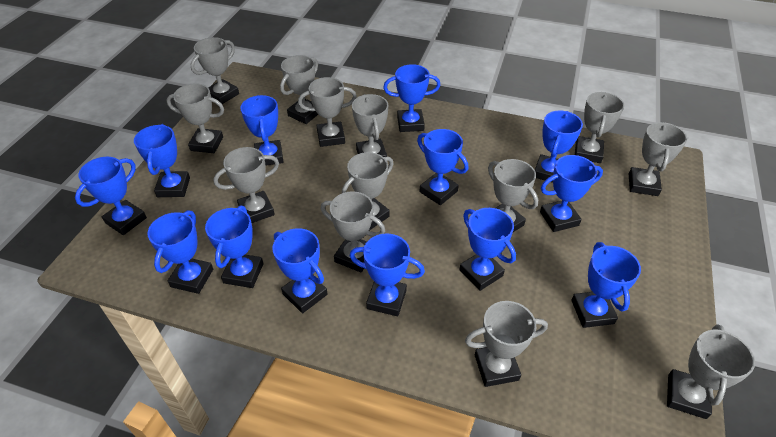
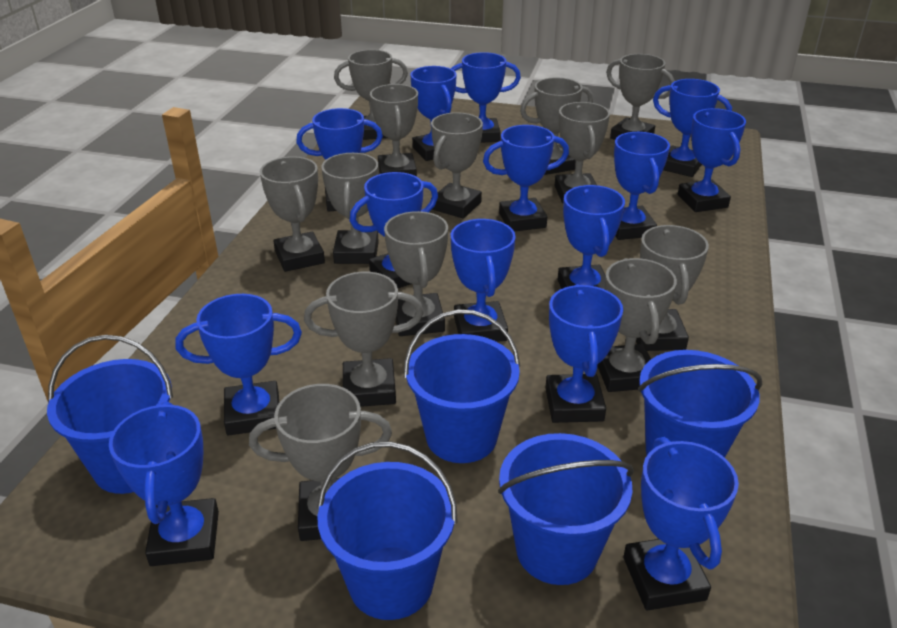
blue bucket: none = 0 -> [47,335,173,494] [317,441,458,620] [404,309,520,463] [498,433,634,585] [638,350,763,458] = 5
blue trophy: [75,157,147,235] [134,124,190,197] [147,210,213,294] [205,206,263,288] [240,95,283,166] [272,228,327,313] [350,233,425,316] [383,64,441,132] [417,129,468,205] [460,208,516,291] [535,111,583,183] [540,155,603,232] [571,242,641,328] = 13 -> [109,401,219,566] [175,294,302,436] [296,108,383,212] [350,172,438,288] [410,66,457,161] [451,52,521,142] [451,219,516,342] [483,125,569,232] [545,284,623,423] [558,185,625,289] [614,132,670,240] [623,437,739,611] [653,79,732,177] [678,108,746,212] = 14

